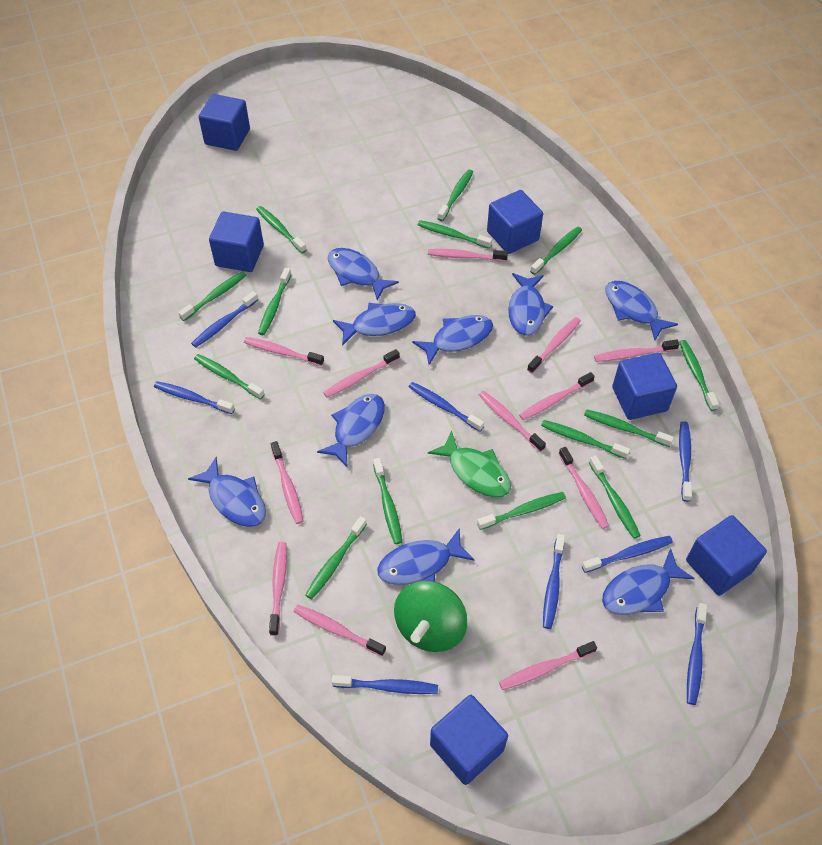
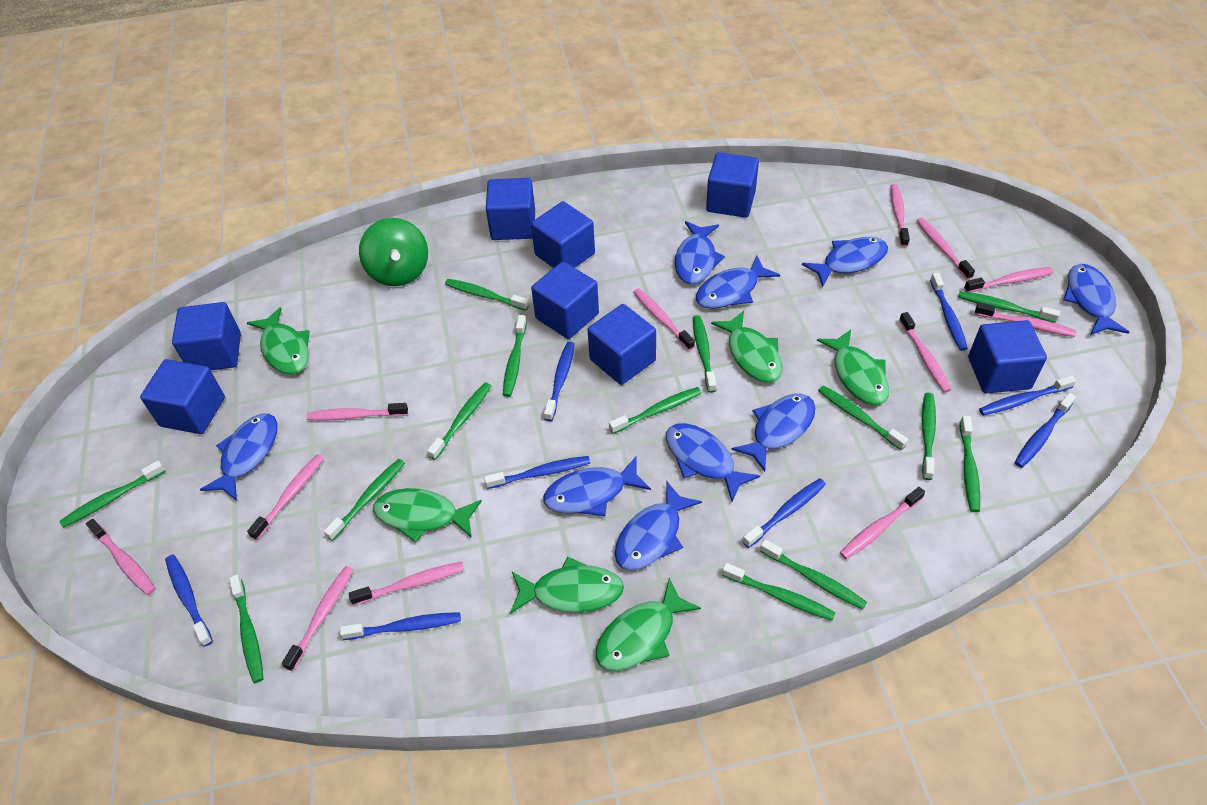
blue cube: [199,94,250,151] [209,212,264,272] [430,695,508,785] [487,190,543,254] [612,353,677,420] [686,515,767,596] = 6 -> [140,359,225,434] [172,302,241,370] [486,178,535,240] [531,201,595,268] [531,261,599,339] [588,304,656,385] [706,152,759,218] [968,320,1047,394] = 8
green fish: [428,431,511,497] = 1 -> [247,307,310,375] [373,488,482,543] [510,556,624,614] [596,578,701,671] [711,311,782,383] [817,329,889,405] = 6

